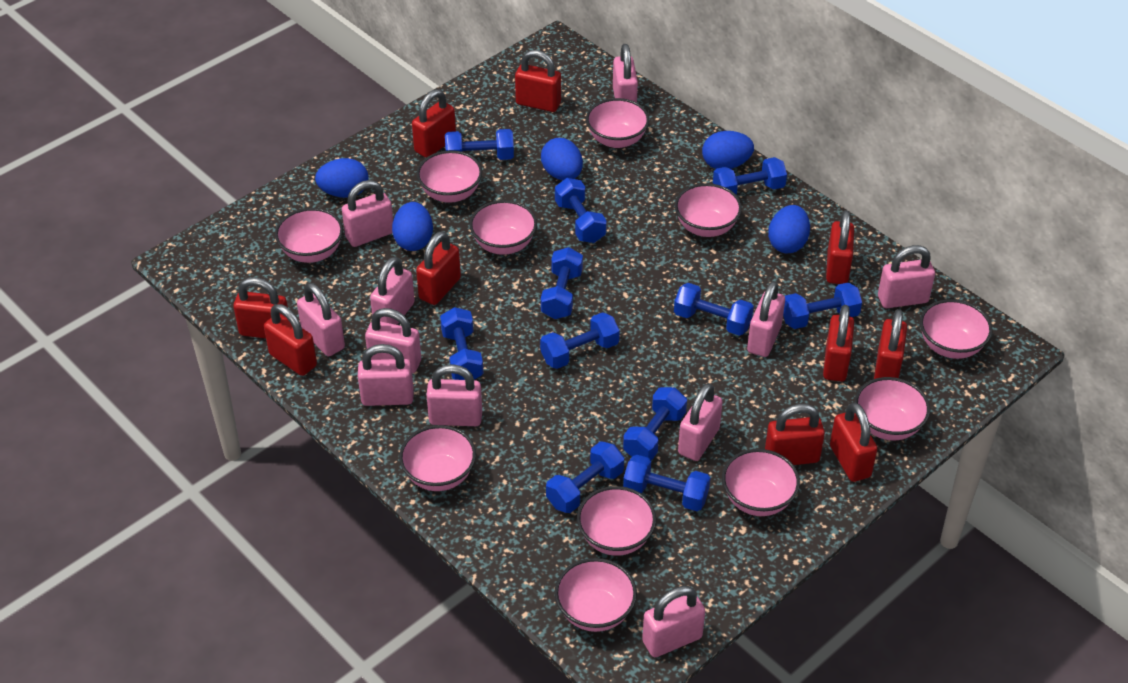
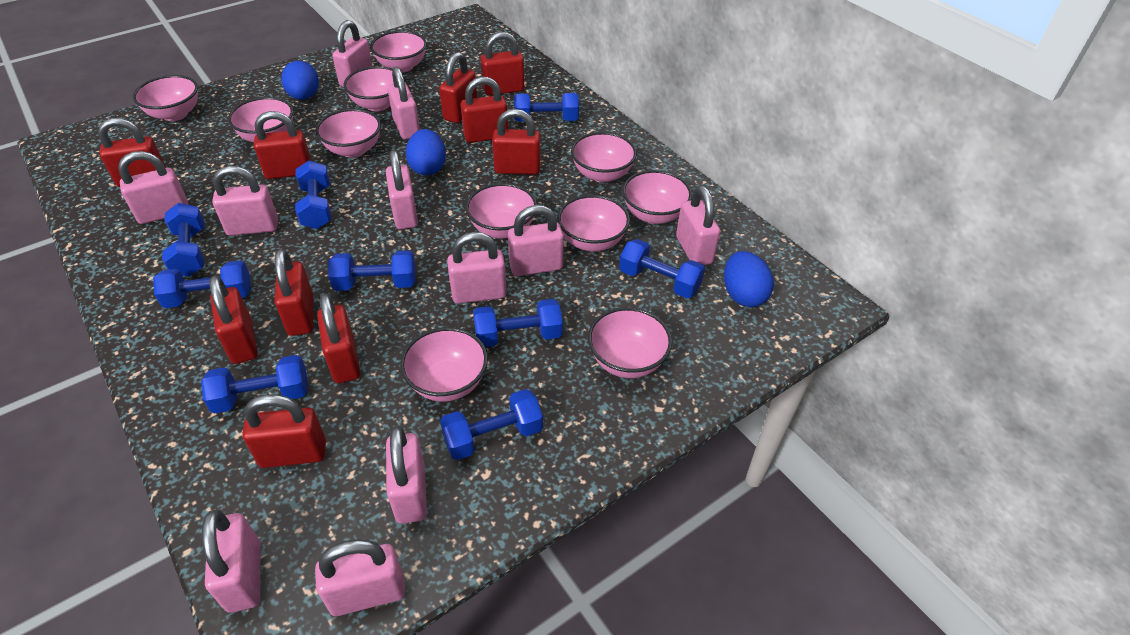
blue dumbbell: [440,307,483,380] [445,129,514,160] [540,312,620,369] [541,247,583,319] [546,441,624,513] [555,178,607,243] [623,387,687,460] [623,455,710,511] [674,283,754,336] [713,157,787,195] [783,282,862,329] = 11 -> [153,260,251,308] [162,203,204,277] [201,355,308,414] [295,161,331,229] [329,250,416,291] [440,389,543,460] [473,299,563,347] [514,93,579,122] [619,239,705,298] = 9
blue egg: [315,158,369,198] [392,202,433,251] [541,138,583,180] [702,131,754,169] [768,205,810,253] = 5 -> [281,61,319,100] [406,129,446,175] [724,251,774,307] = 3

